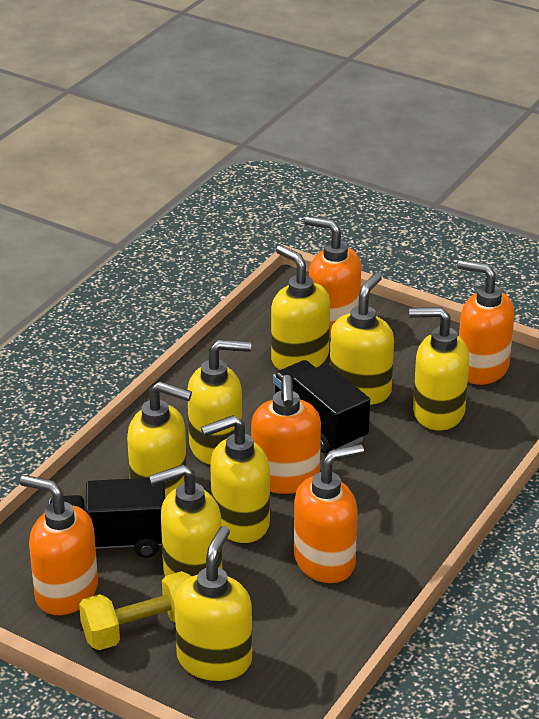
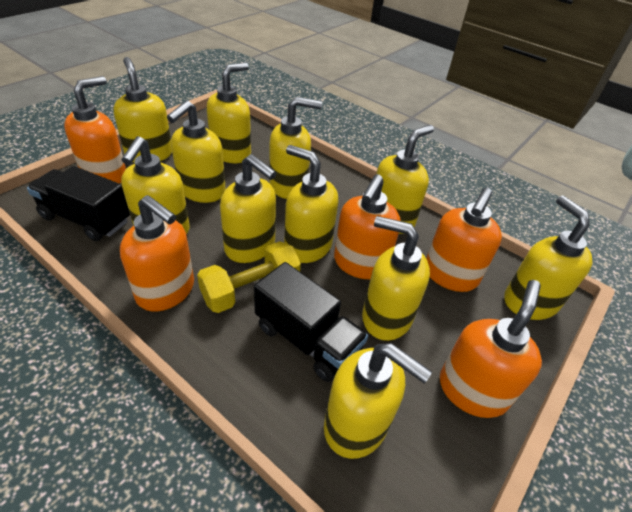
yellow soap dispenser: [127,381,192,498] [149,464,222,576] [174,526,252,681] [187,340,251,464] [201,415,270,543] [271,245,330,370] [330,273,394,405] [409,307,469,431] = 8 -> [114,57,172,163] [121,136,190,235] [167,100,226,203] [207,63,251,163] [220,154,277,263] [269,97,322,199] [284,145,338,263] [324,343,432,459] [362,216,430,341] [376,125,434,234] [504,195,593,320] = 11

